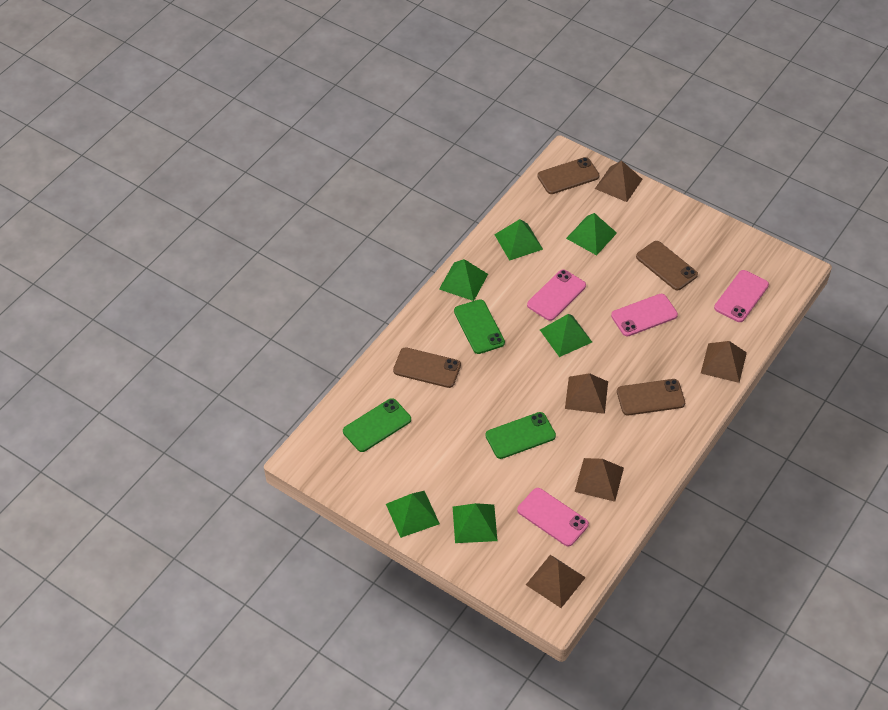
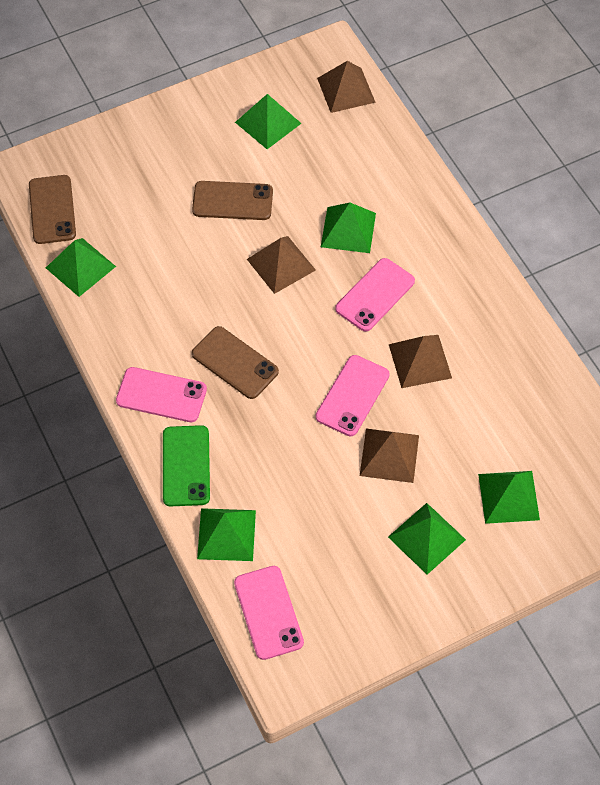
brown phone: [393,347,461,388] [537,157,599,194] [617,379,685,415] [636,241,698,290] = 4 -> [29,175,76,244] [192,181,273,220] [192,326,279,399] = 3
brown pyramid: [526,555,586,608] [565,373,608,414] [575,458,624,502] [595,161,643,202] [701,341,747,383] = 5 -> [247,236,316,294] [317,61,376,113] [360,428,419,483] [389,335,452,388] = 4
green phone: [343,398,411,452] [454,299,505,354] [485,412,556,459] = 3 -> [163,425,210,506] = 1

